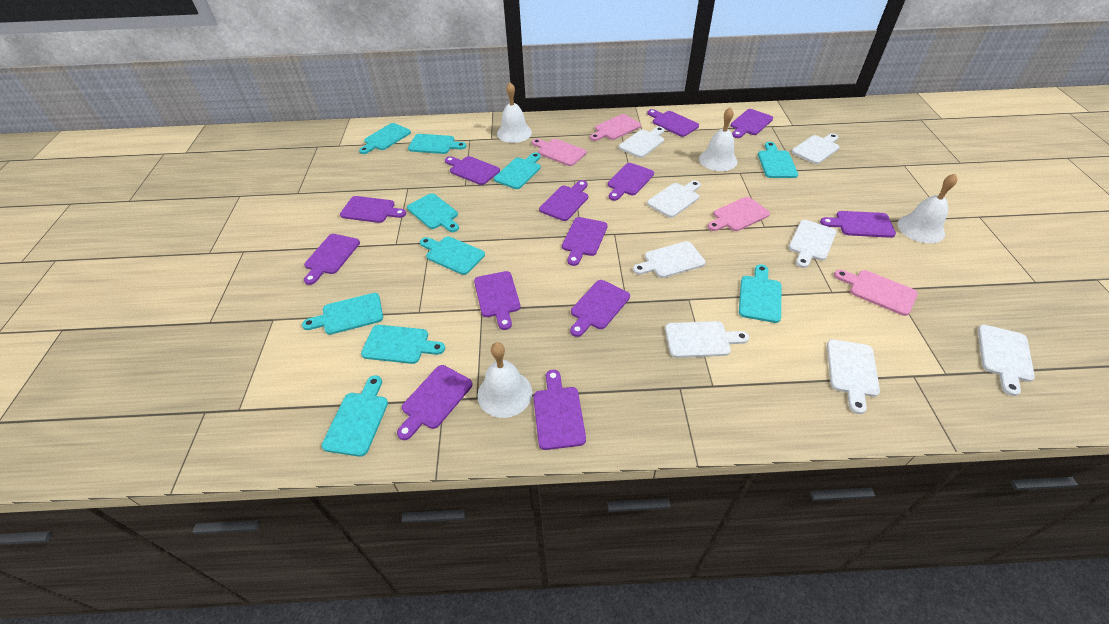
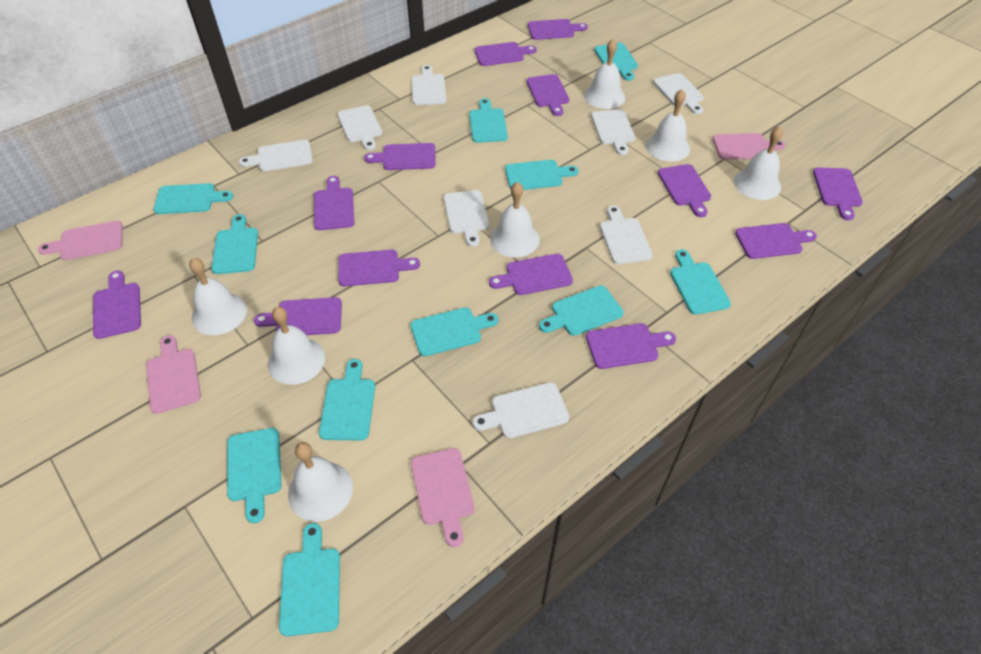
turquoise cutting board: [302,293,383,335] [322,375,388,457] [359,123,411,154] [361,325,445,364] [407,193,459,232] [408,134,466,154] [420,236,485,275] [494,153,541,189] [739,264,781,323] [758,142,798,178] = 10 -> [153,183,233,214] [211,214,258,274] [227,428,282,523] [279,523,340,636] [319,359,375,440] [410,307,498,356] [469,98,508,143] [505,160,578,190] [539,285,624,336] [594,43,638,81] [670,249,731,315] = 11
white bell: [477,342,532,418] [497,82,532,143] [699,107,737,171] [897,174,957,243] = 4 -> [189,258,247,335] [268,306,325,385] [288,442,353,522] [490,182,540,257] [584,39,625,109] [646,89,690,162] [734,126,783,200] = 7

